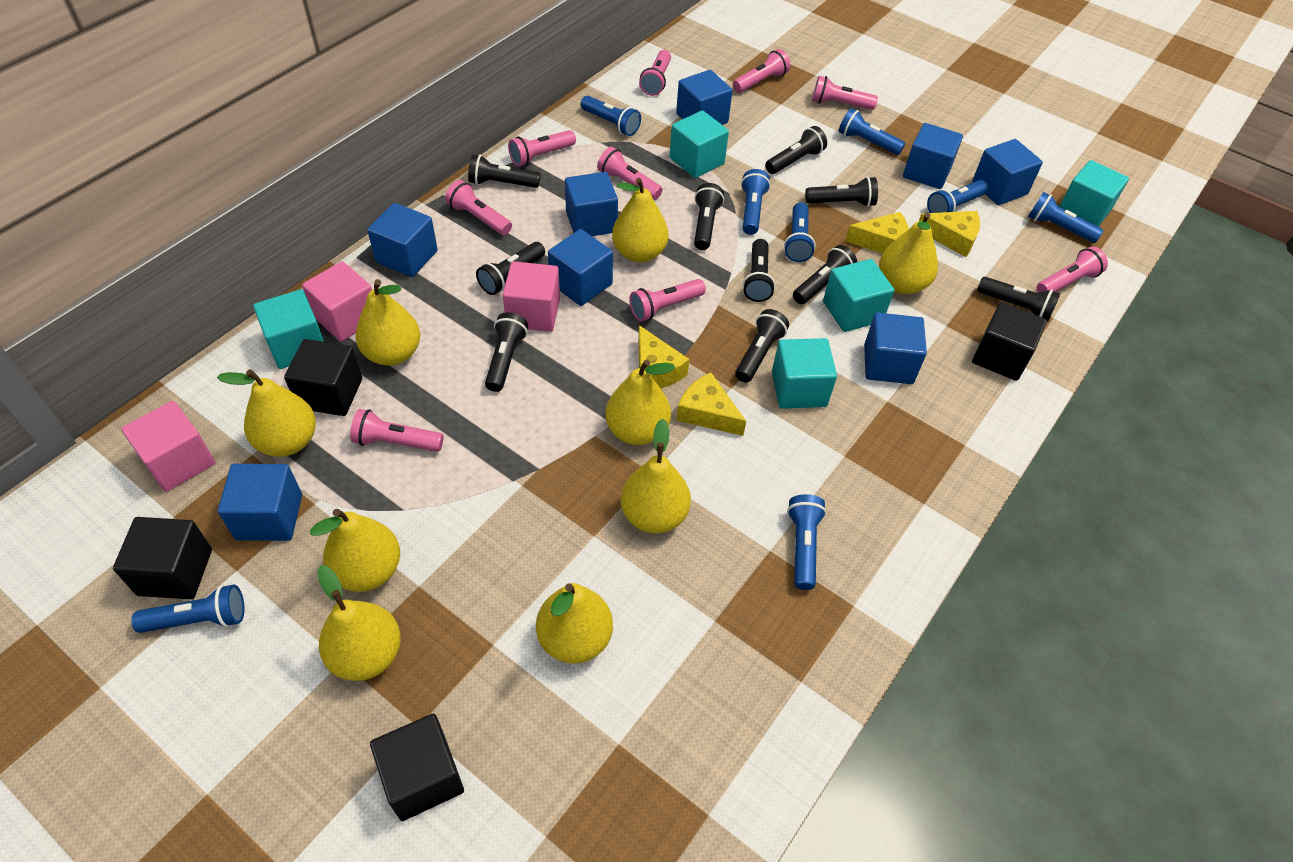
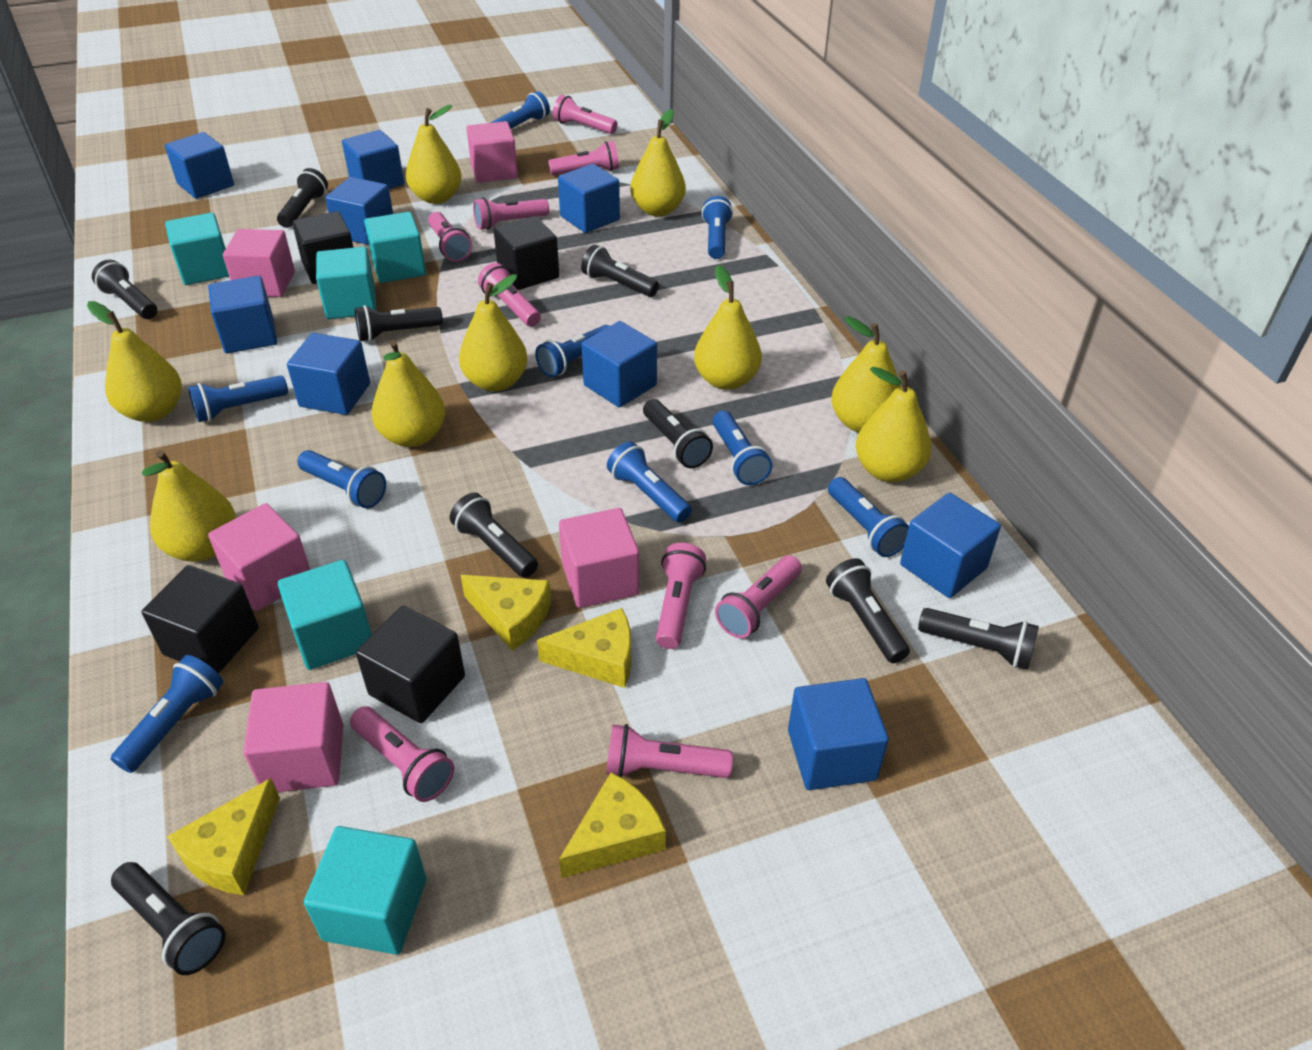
black flashlight: [468,155,540,188] [476,242,545,295] [485,312,528,392] [694,183,724,250] [735,309,789,383] [743,239,775,302] [765,126,827,174] [793,245,857,304] [805,177,878,207] [977,277,1060,322] = 10 -> [92,260,157,319] [111,862,226,975] [277,168,328,228] [355,305,443,342] [450,493,538,578] [581,244,659,297] [643,399,713,468] [826,558,910,663] [918,608,1039,669] = 9
blue cube: [218,464,302,541] [367,203,438,277] [548,229,613,306] [565,172,618,236] [676,70,733,125] [864,313,927,384] [903,123,963,189] [972,139,1043,205] = 8 -> [165,132,234,199] [208,276,277,353] [287,333,370,415] [325,177,393,245] [342,130,404,189] [558,164,620,233] [582,321,657,408] [788,678,889,790] [900,493,1001,598] = 9
blue flashlight: [131,584,244,633] [581,96,641,136] [741,169,770,235] [784,203,816,262] [787,494,826,590] [839,108,905,155] [927,180,988,213] [1028,192,1104,243] = 8 -> [111,655,224,773] [188,375,288,422] [297,450,386,508] [491,91,550,129] [535,325,610,377] [607,441,692,523] [702,196,733,259] [712,411,772,485] [828,477,909,557] = 9
pink cube: [121,401,215,492] [302,261,372,342] [502,261,560,332] = 3 -> [208,503,310,611] [223,229,295,297] [243,682,343,792] [467,121,518,183] [559,508,639,608] = 5

